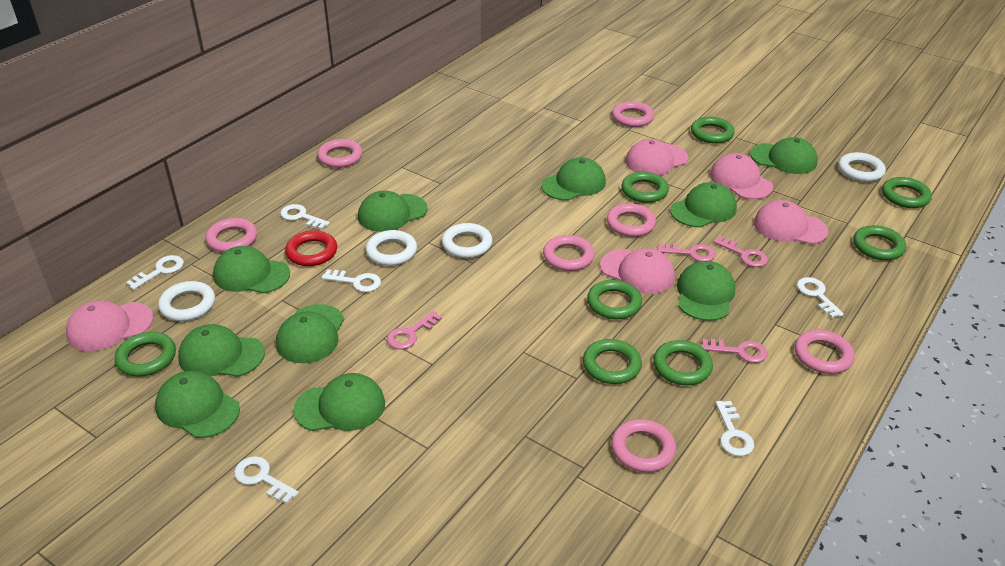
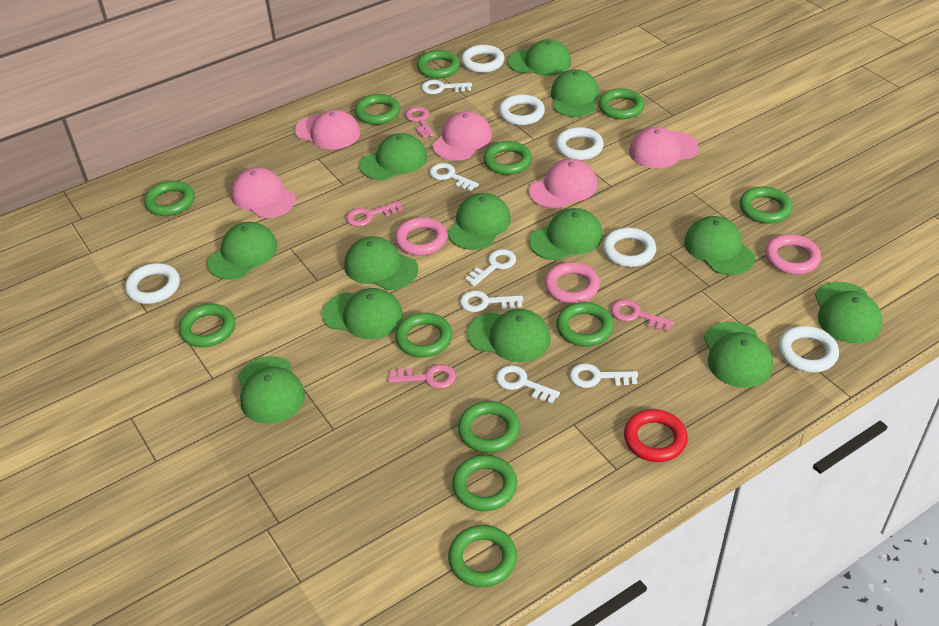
green cap: [155,371,240,438] [178,324,265,377] [213,246,290,293] [276,304,344,363] [293,373,385,431] [358,191,428,232] [541,157,606,201] [670,182,737,227] [677,261,735,321] [750,137,818,174] = 10 -> [207,222,278,280] [238,356,305,424] [322,288,403,339] [344,236,419,290] [360,133,427,180] [448,193,511,250] [467,309,551,362] [508,39,571,76] [529,208,603,260] [551,69,599,117] [684,216,755,275] [704,322,773,388] [815,282,883,344] = 13
green ring: [115,332,176,377] [583,339,642,384] [587,280,642,319] [622,172,669,203] [653,340,713,385] [691,117,735,144] [853,225,906,261] [882,177,932,208] = 8 -> [144,181,194,216] [179,304,235,347] [355,94,400,125] [395,313,452,358] [417,50,460,79] [448,525,517,587] [452,455,517,511] [458,401,520,453] [483,141,532,175] [556,302,614,347] [598,88,645,119] [739,186,792,224] = 12
pink ring: [206,218,257,252] [317,139,363,168] [543,235,595,271] [607,203,656,237] [611,419,676,472] [612,101,654,127] [795,330,855,374] = 7 -> [395,217,447,256] [545,262,600,304] [765,234,821,274] = 3
white ring: [158,281,215,321] [366,230,417,266] [442,223,493,258] [838,152,886,182] = 4 -> [125,263,180,304] [461,45,504,73] [499,94,545,125] [555,127,604,160] [602,228,656,267] [778,326,839,373] = 6

